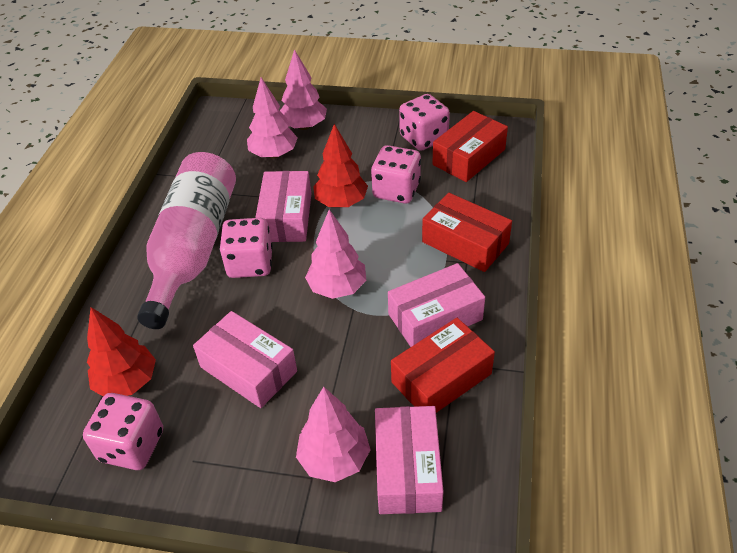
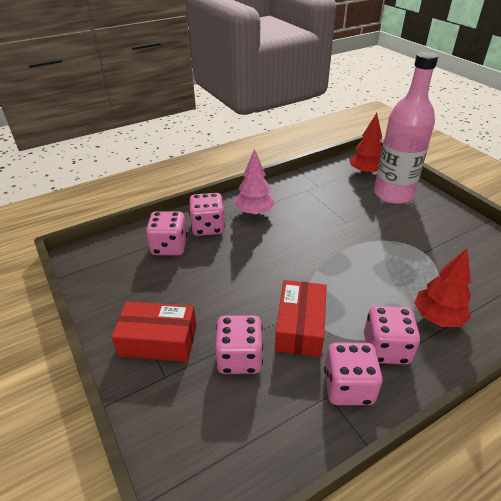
pink box: [193,311,297,408] [255,171,311,242] [375,406,444,514] [388,263,485,347] = 4 -> none = 0
pink dice: [83,393,163,470] [219,218,273,278] [371,145,421,203] [399,94,450,151] = 4 -> [146,211,187,255] [189,193,225,236] [215,315,263,374] [324,343,383,405] [364,306,420,364] = 5
pink tree: [247,78,298,159] [280,49,327,130] [296,387,371,482] [305,209,366,299] = 4 -> [234,149,275,216] = 1
red box: [391,318,495,413] [422,193,512,272] [432,111,508,182] = 3 -> [112,301,197,362] [275,280,327,357] = 2

